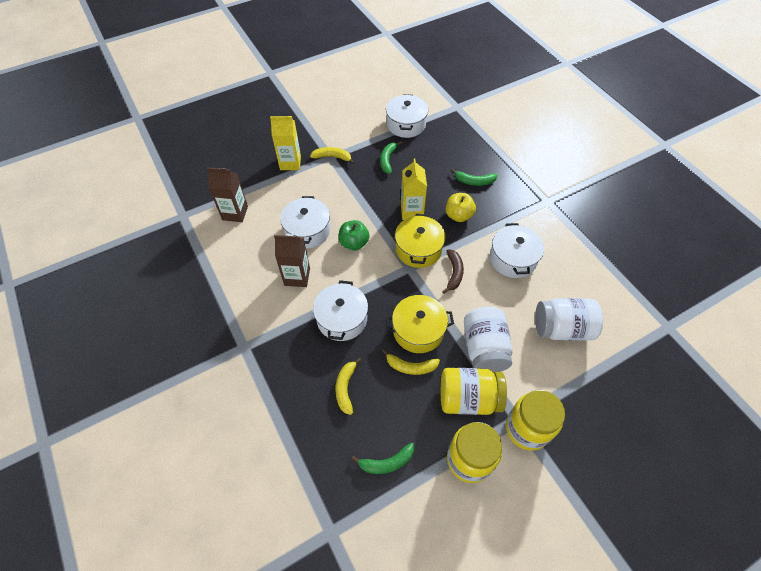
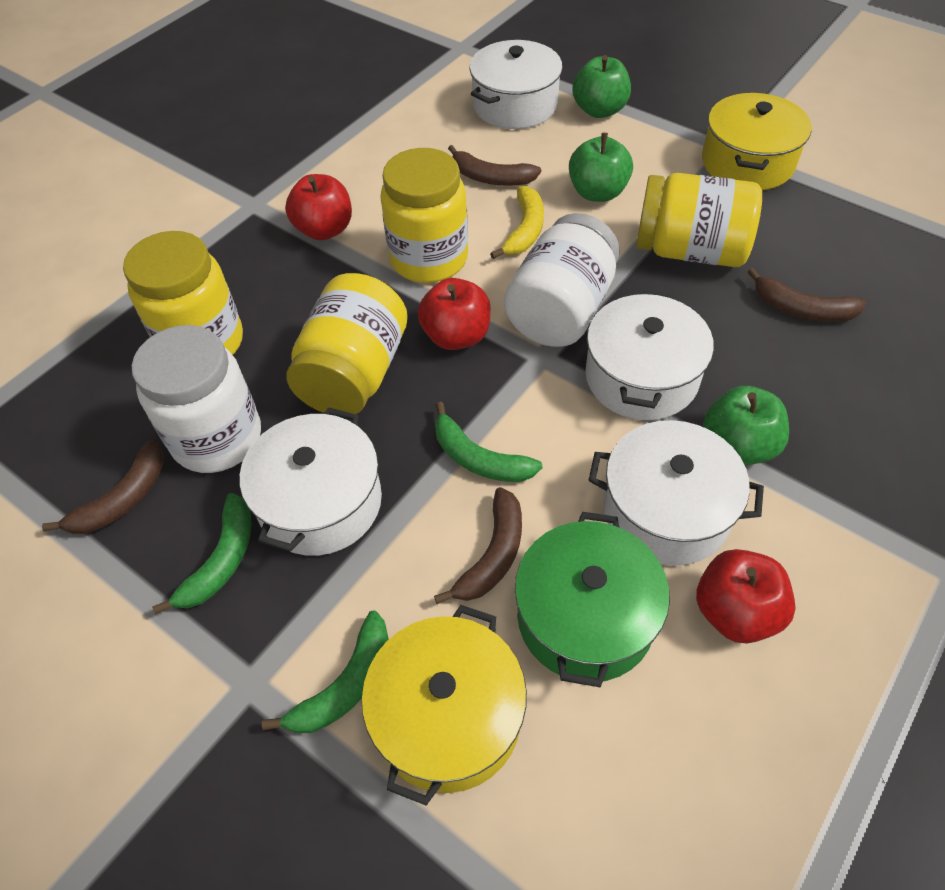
brown banana: [442,249,464,294] = 1 -> [42,439,164,534] [434,487,522,604] [448,145,541,186] [748,268,867,322] = 4
brown carton: [207,167,248,222] [274,234,310,287] = 2 -> none = 0
green apple: [338,220,369,251] = 1 -> [569,133,633,202] [572,55,631,118] [703,386,789,465] = 3
green pot: none = 0 -> [515,512,670,687] = 1
red apple: none = 0 -> [285,174,352,240] [418,278,491,350] [696,549,795,644] = 3
yellow apple: [446,193,476,222] = 1 -> none = 0
yellow banana: [310,147,355,164] [336,358,361,415] [382,349,440,375] = 3 -> [490,186,544,259] = 1
yellow carton: [270,116,301,170] [401,159,427,220] = 2 -> none = 0
yellow jar: [441,368,507,415] [447,422,502,483] [506,390,565,451] = 3 -> [123,231,243,355] [286,273,408,414] [380,148,468,283] [636,173,762,267] = 4

